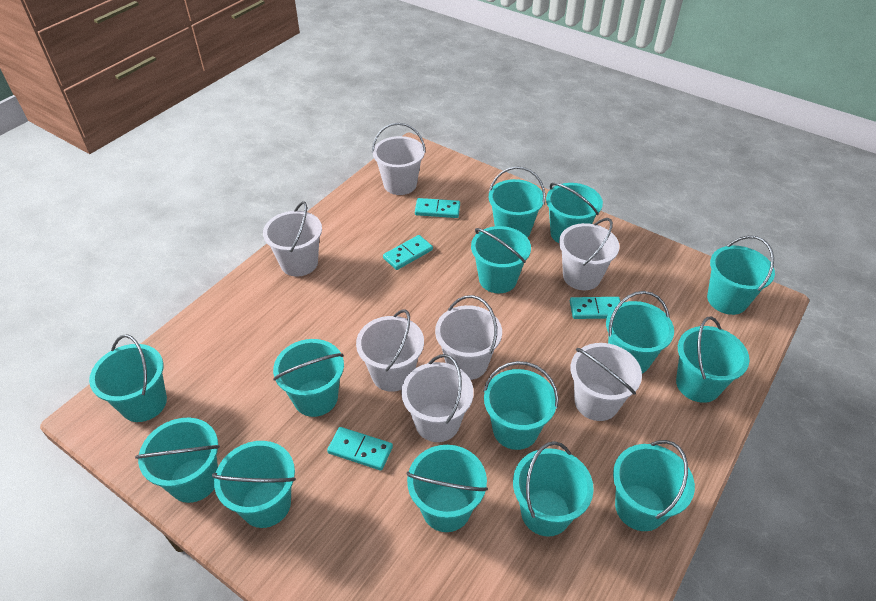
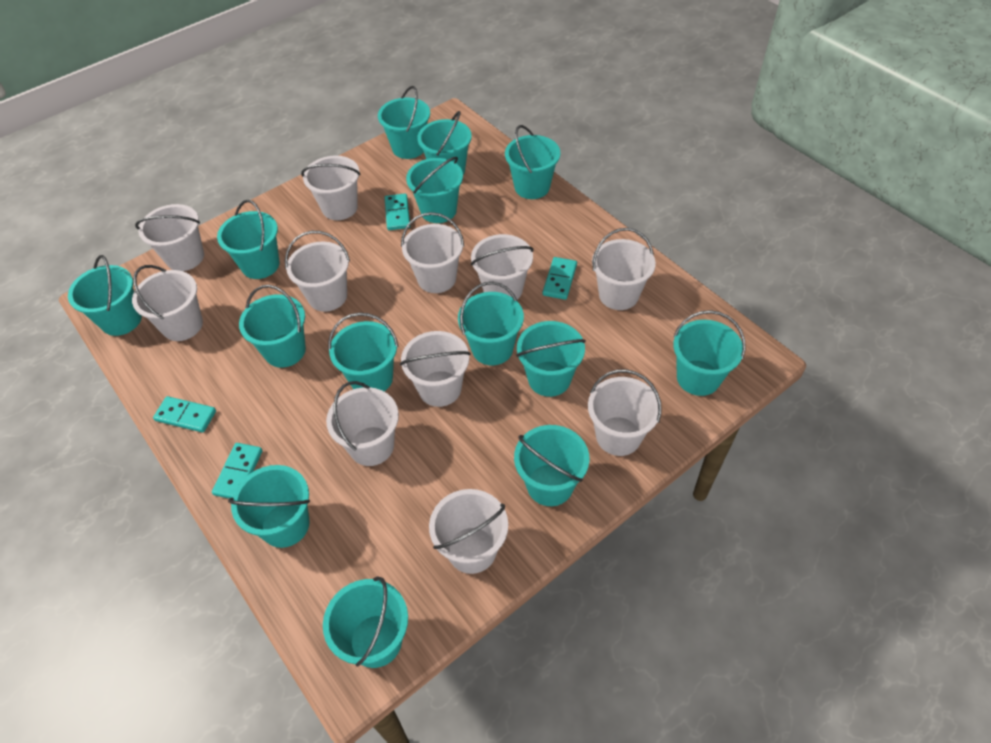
white bucket: [263,201,322,277] [356,309,424,392] [372,123,426,195] [401,354,474,442] [435,295,502,380] [559,218,619,290] [570,343,642,421] = 7 -> [132,265,203,341] [135,204,204,271] [285,231,350,312] [301,156,361,220] [326,381,399,466] [400,331,471,407] [401,212,464,293] [429,489,508,574] [471,234,534,300] [588,369,662,456] [592,228,656,310] = 11

